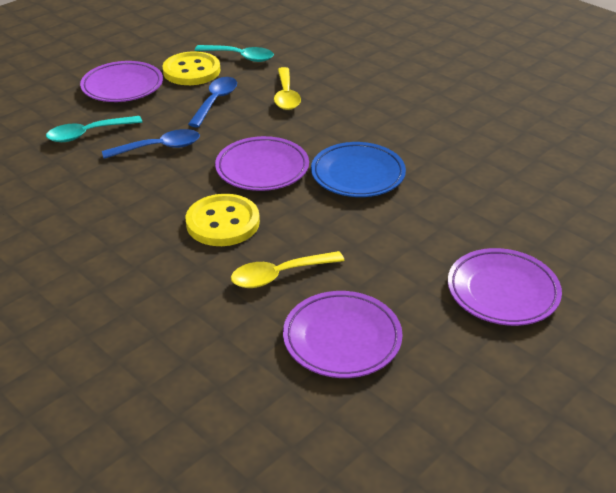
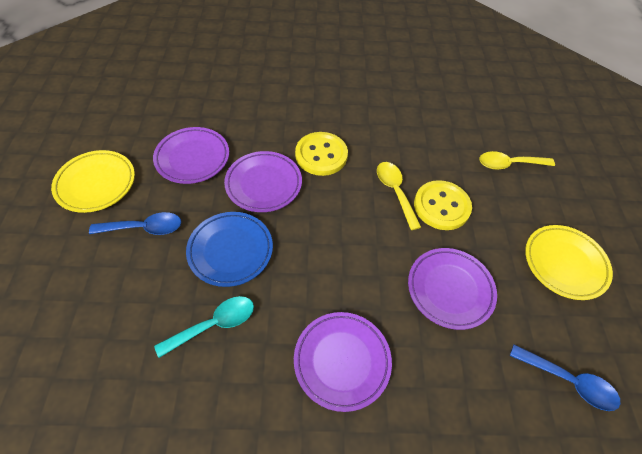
turquoise spoon: [46,116,142,142] [195,45,274,62] = 2 -> [154,296,254,358] = 1
yellow plate: none = 0 -> [51,150,135,213] [525,225,613,300] = 2

